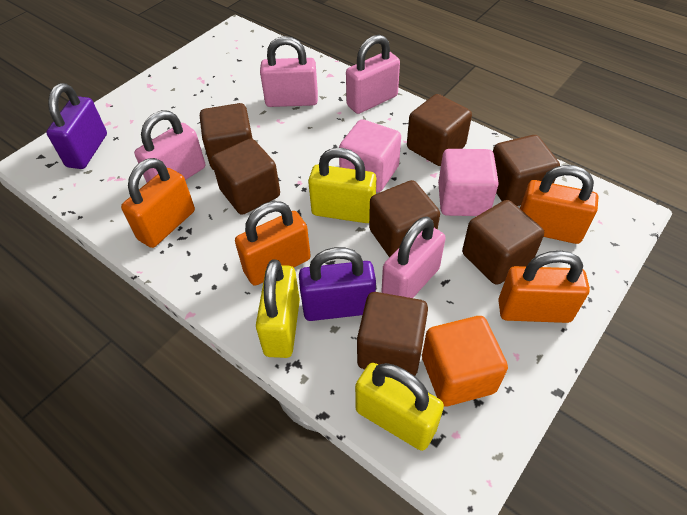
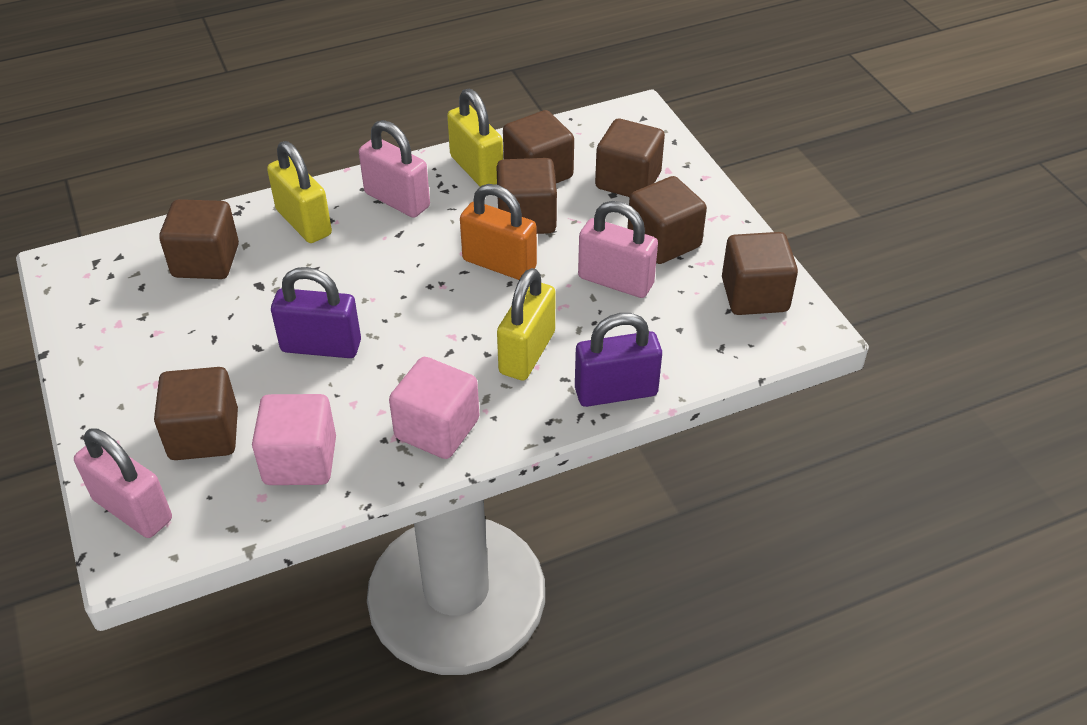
orange cube: [422,316,508,406] = 1 -> none = 0
orange padlock: [121,158,195,248] [235,201,311,285] [498,251,590,323] [520,165,598,244] = 4 -> [460,184,537,280] = 1
pink padlock: [134,110,205,183] [260,36,318,107] [346,35,400,114] [381,216,446,298] = 4 -> [74,428,172,538] [359,120,430,218] [578,201,658,298] = 3

